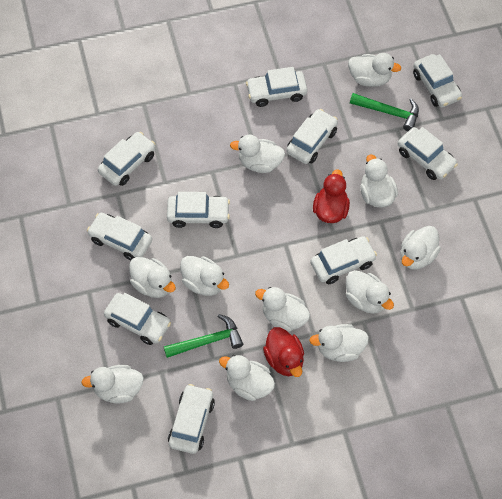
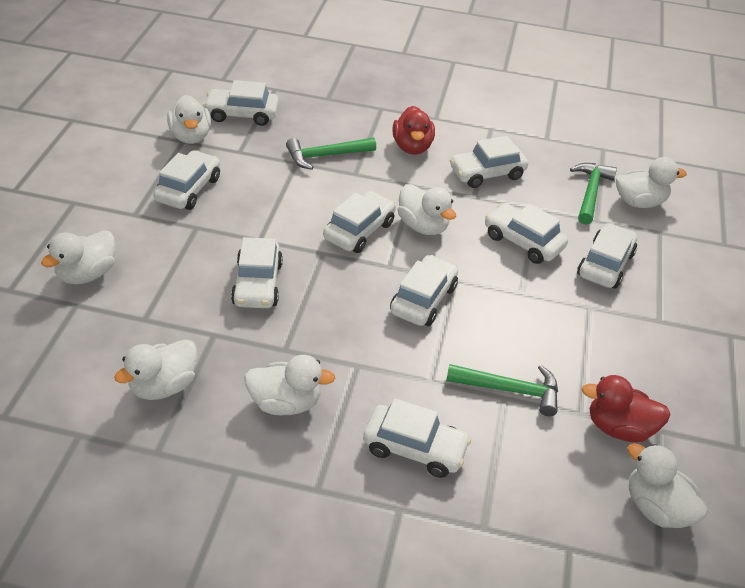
green hammer: [164,314,243,358] [350,93,419,131] = 2 -> [286,138,376,170] [446,364,558,416] [570,163,617,225] = 3
white car: [87,213,152,260] [98,132,155,186] [104,293,171,345] [167,192,230,228] [168,384,215,454] [246,67,307,107] [286,109,338,164] [310,236,377,284] [398,127,458,180] [413,54,462,108] = 10 -> [153,150,220,210] [203,80,279,126] [231,237,283,308] [323,191,396,253] [363,398,471,478] [390,255,458,326] [450,136,528,188] [485,203,568,264] [577,223,637,289] = 9
white duck: [81,365,144,404] [129,257,176,298] [180,256,229,296] [219,355,275,401] [230,135,285,173] [255,287,310,332] [309,324,369,362] [346,270,394,314] [348,53,401,87] [360,155,398,207] [400,226,441,270] = 11 -> [41,230,115,285] [114,339,197,400] [167,95,211,144] [244,355,335,415] [397,184,456,235] [616,157,687,208] [627,443,708,528] = 7

